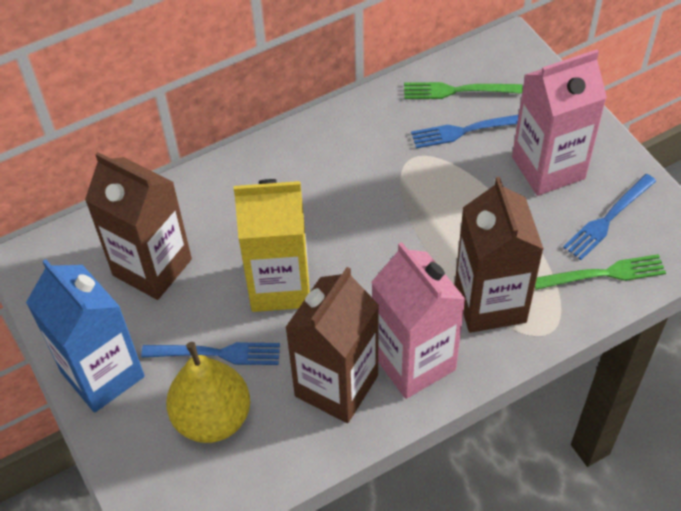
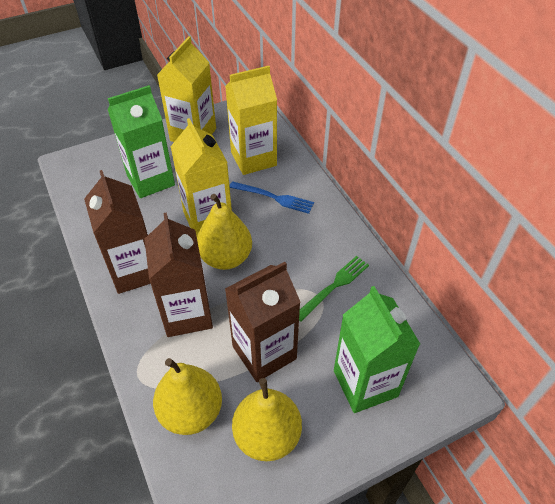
blue carton: [26,259,145,413] = 1 -> none = 0
blue fork: [141,342,280,365] [411,115,519,148] [563,174,656,260] = 3 -> [230,181,314,214] = 1
green carton: none = 0 -> [108,85,175,198] [334,286,420,413] = 2
green fork: [404,82,523,99] [535,254,666,290] = 2 -> [299,256,369,322] = 1
pink carton: [371,242,466,399] [512,49,607,196] = 2 -> none = 0
yellow carton: [234,179,310,312] = 1 -> [157,36,216,142] [171,118,232,236] [225,66,277,175] = 3
yellow pear: [166,342,250,443] = 1 -> [153,358,222,435] [197,194,252,270] [232,378,302,461] = 3

